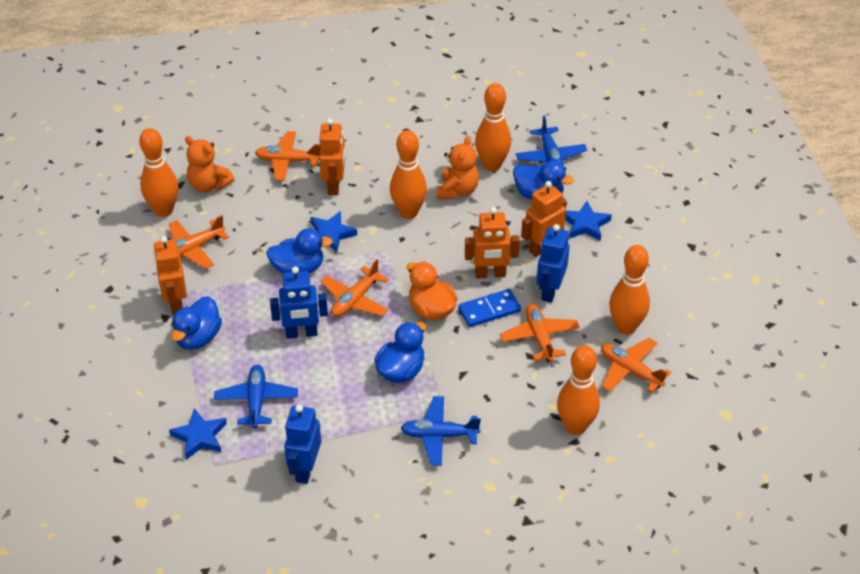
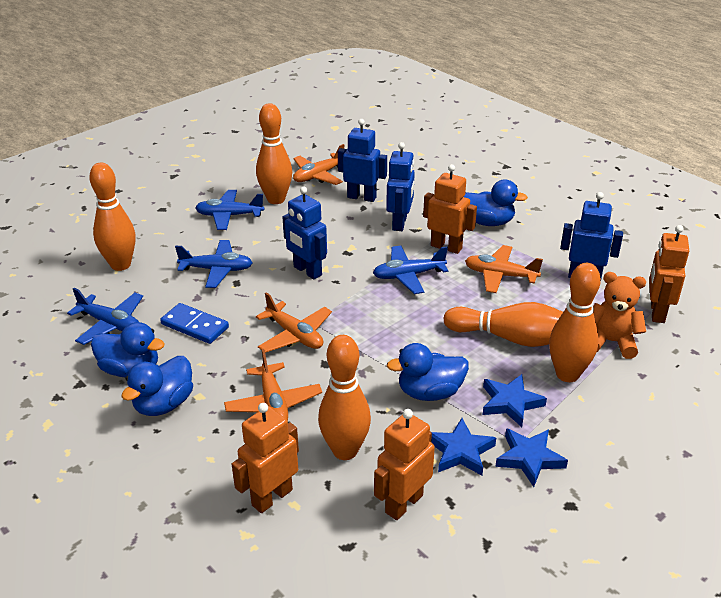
blue plane: [214,365,298,428] [400,396,481,466] [516,116,587,166] = 3 -> [67,288,143,345] [175,240,253,288] [195,190,264,230] [373,245,448,294] = 4
blue robot: [270,266,328,339] [284,404,321,484] [536,224,570,303] = 3 -> [283,186,327,279] [338,119,387,202] [386,142,415,231] [560,192,623,278] = 4
orange duck: [407,262,457,320] = 1 -> none = 0
orange plane: [169,215,229,269] [255,131,320,181] [321,259,389,317] [500,304,580,362] [601,338,671,392] = 5 -> [224,349,322,421] [256,292,332,353] [293,144,344,185] [465,245,543,293] = 4
orange teddy bear: [185,136,235,192] [437,136,479,199] = 2 -> [593,272,646,359] = 1

